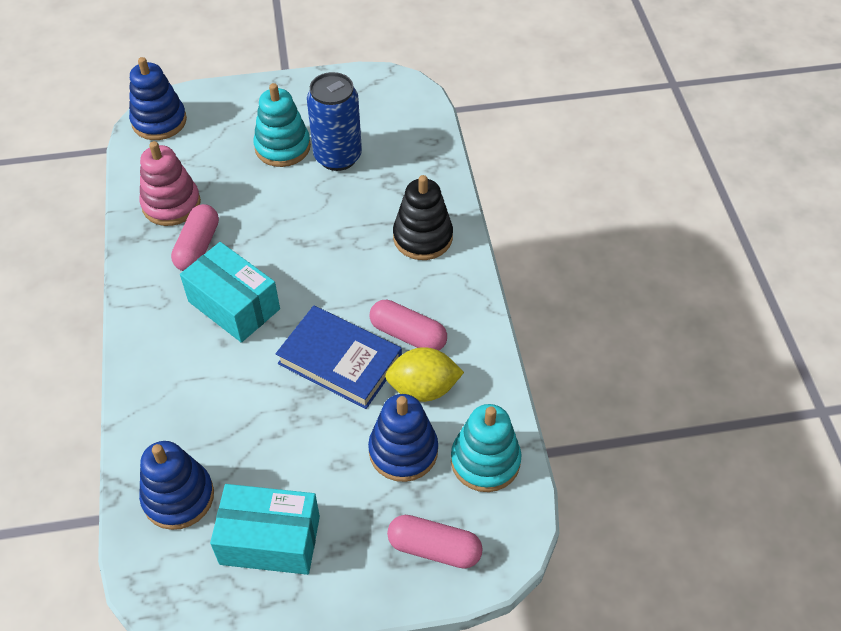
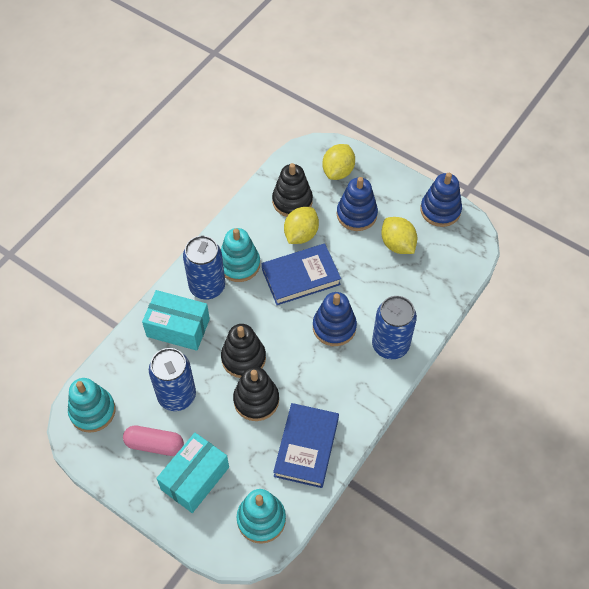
black stacking toy: [393,175,453,260] = 1 -> [221,324,266,378] [233,367,279,421] [272,163,313,217] = 3
blue book: [276,305,402,409] = 1 -> [262,243,341,305] [273,403,339,488] = 2
blue can: [307,72,362,171] = 1 -> [149,348,196,411] [183,236,225,299] [372,296,417,359] = 3
pink capsule: [171,204,219,271] [370,300,447,351] [387,515,483,569] = 3 -> [123,426,184,456] = 1
pink stacking toy: [140,141,201,226] = 1 -> none = 0
turquoise stacking toy: [253,83,311,167] [451,404,521,492] = 2 -> [68,378,116,433] [221,228,260,282] [237,489,286,544] = 3
yellow lemon: [385,347,464,402] = 1 -> [284,207,319,244] [322,144,355,180] [381,217,417,254] = 3

